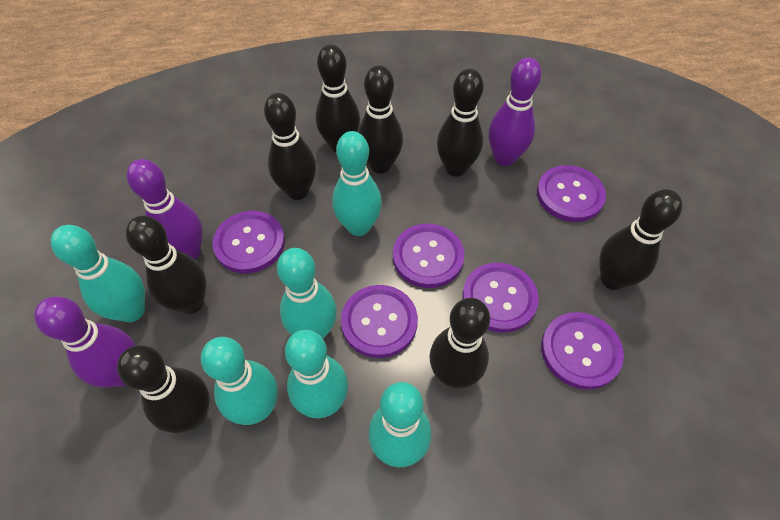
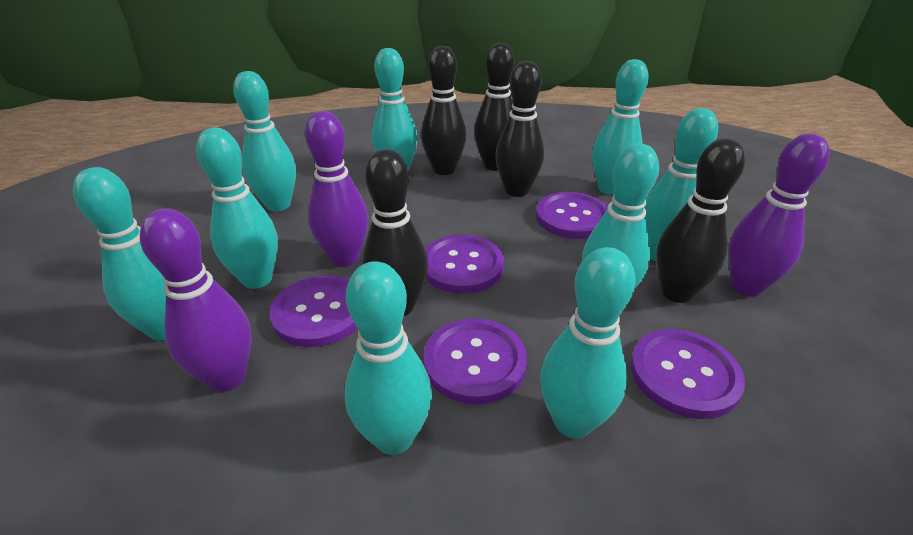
black bowling pin: [117,345,210,433] [126,216,207,314] [264,93,316,200] [315,44,360,152] [358,65,403,174] [429,298,490,388] [437,69,484,177] [599,189,683,290] = 8 -> [362,149,429,316] [421,46,467,175] [474,43,514,171] [495,61,544,197] [656,138,745,303] = 5
purple button: [212,211,285,273] [341,285,418,358] [393,224,465,288] [462,263,539,333] [537,165,606,222] [541,312,624,390] = 6 -> [269,276,357,347] [423,318,527,405] [425,235,504,294] [536,192,608,239] [630,329,745,419] = 5
turquoise bowling pin: [51,225,145,322] [201,337,278,425] [277,248,337,338] [285,330,348,418] [332,131,382,236] [368,382,432,467] = 6 -> [73,167,166,340] [196,128,278,289] [233,71,296,211] [345,261,432,455] [371,48,418,171] [540,247,636,439] [582,144,659,290] [592,59,649,195] [644,108,718,262] = 9

